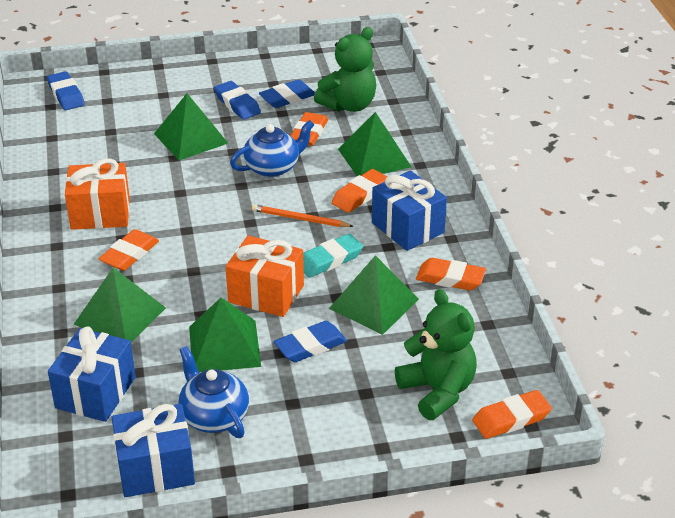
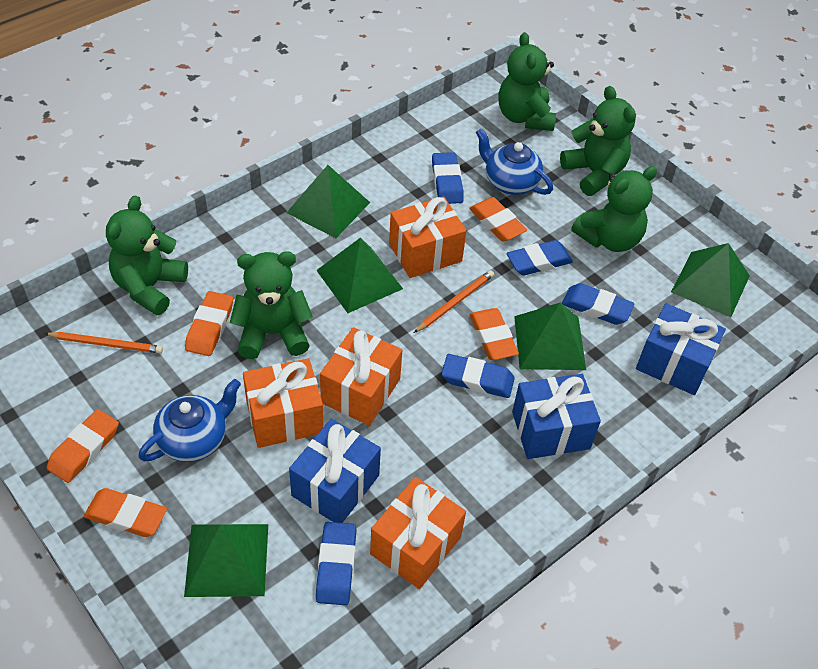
blue eraser: [47,71,85,110] [214,81,261,120] [259,80,315,108] [274,321,347,362] = 4 -> [316,522,356,605] [432,152,464,204] [441,354,515,398] [507,240,573,276] [562,283,634,325] = 5
green teddy bear: [314,27,376,112] [395,289,477,420] = 2 -> [106,195,188,315] [230,251,313,359] [498,32,556,131] [560,86,636,196] [571,166,657,252] = 5
orange gift: [65,158,130,230] [226,235,304,317] = 2 -> [243,358,324,448] [320,327,402,426] [370,477,466,589] [389,196,466,278] = 4
orange pencil: [252,204,353,227] = 1 -> [44,332,163,353] [414,270,494,333] = 2
turquoise eraser: [303,234,363,278] = 1 -> none = 0

